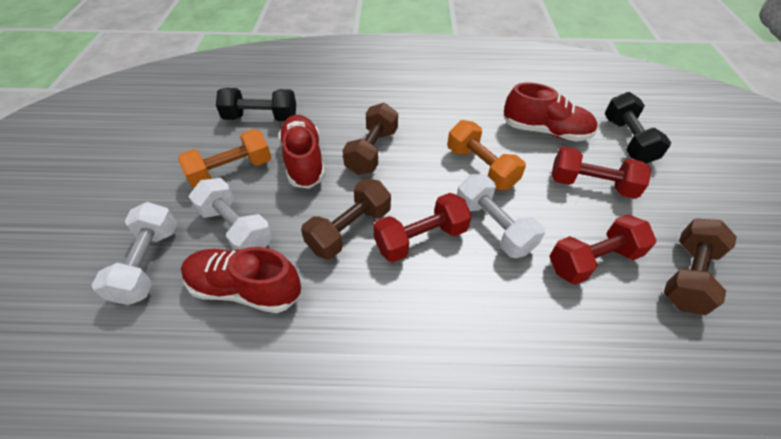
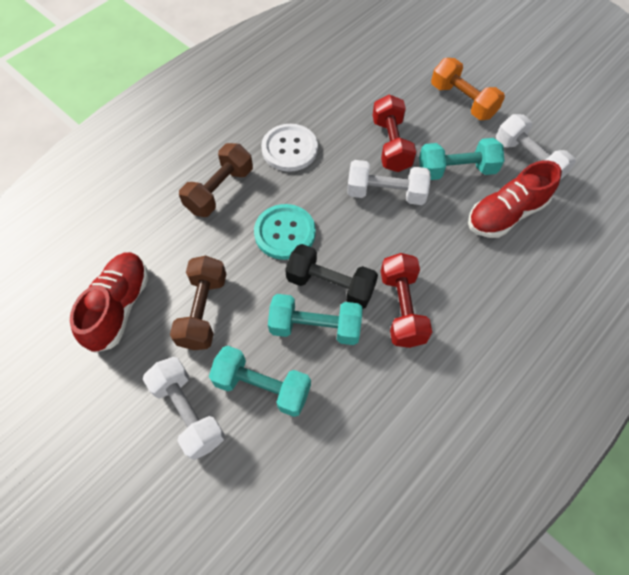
black dumbbell: [216,88,296,121] [604,92,671,163] = 2 -> [285,244,378,309] = 1
brown dumbbell: [301,179,391,259] [342,103,398,175] [664,219,737,315] = 3 -> [170,256,226,350] [179,143,253,217] = 2
orange dumbbell: [178,129,271,188] [447,120,526,190] = 2 -> [431,58,505,120] = 1
red dumbbell: [373,193,472,262] [549,214,656,285] [551,146,651,199] = 3 -> [373,94,416,172] [381,253,432,348] = 2
red shoe: [181,247,301,313] [279,115,325,189] [503,82,598,141] = 3 -> [70,252,149,353] [468,160,562,238] = 2
turquoise button: none = 0 -> [254,204,316,260] = 1
turquoise dumbbell: none = 0 -> [209,346,311,417] [268,294,363,345] [419,138,504,180] = 3
white button: none = 0 -> [261,124,318,172] = 1

